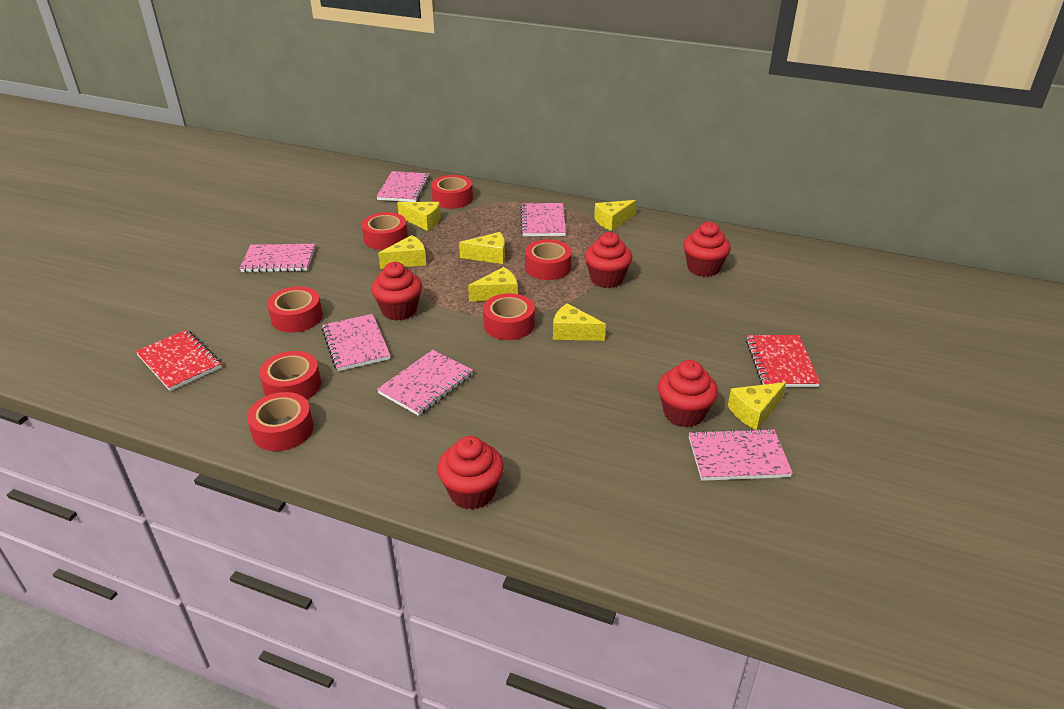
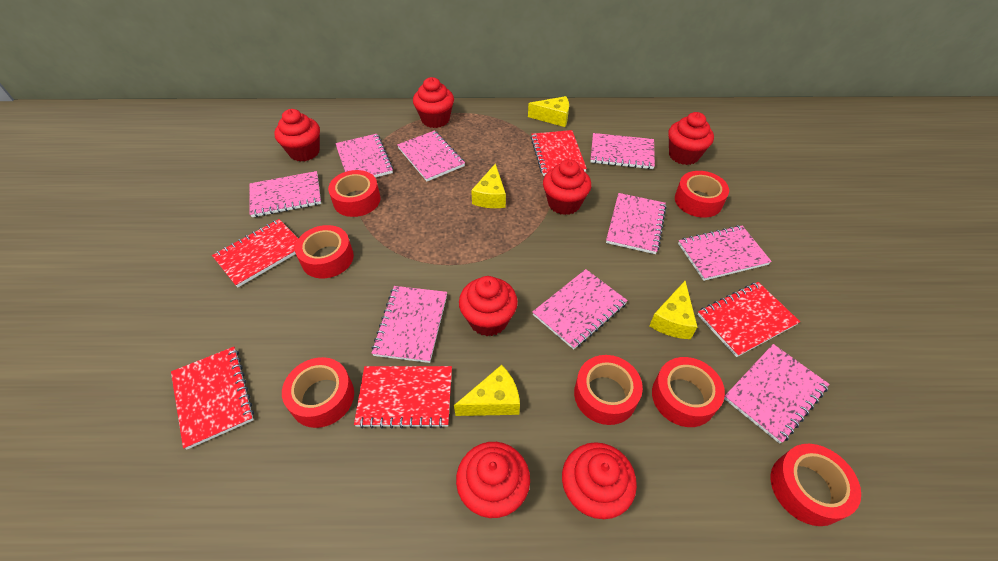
pink notebook: [239,244,315,272] [321,314,391,371] [376,171,430,202] [377,350,473,416] [520,203,566,236] [689,428,793,481] = 6 -> [250,171,321,217] [335,134,393,177] [371,286,447,363] [397,130,465,181] [532,269,628,350] [591,133,655,169] [606,193,667,254] [678,225,772,281] [724,344,830,444] = 9
red cupcake: [371,262,422,321] [437,436,504,510] [585,232,632,288] [658,360,718,427] [683,222,731,277] = 5 -> [274,109,320,162] [413,77,454,128] [456,442,530,518] [459,276,518,336] [543,159,591,215] [562,442,637,519] [668,112,714,165] = 7
red notebook: [136,330,222,391] [746,335,820,387] = 2 -> [171,347,254,450] [212,219,298,287] [354,366,452,428] [531,130,587,176] [697,282,800,357] = 5
yellow cheese: [378,235,426,269] [397,202,441,231] [459,232,505,264] [468,267,518,302] [553,303,606,341] [594,200,636,231] [728,382,786,430] = 7 -> [454,365,520,416] [471,163,506,208] [528,96,569,127] [649,281,697,339] = 4

